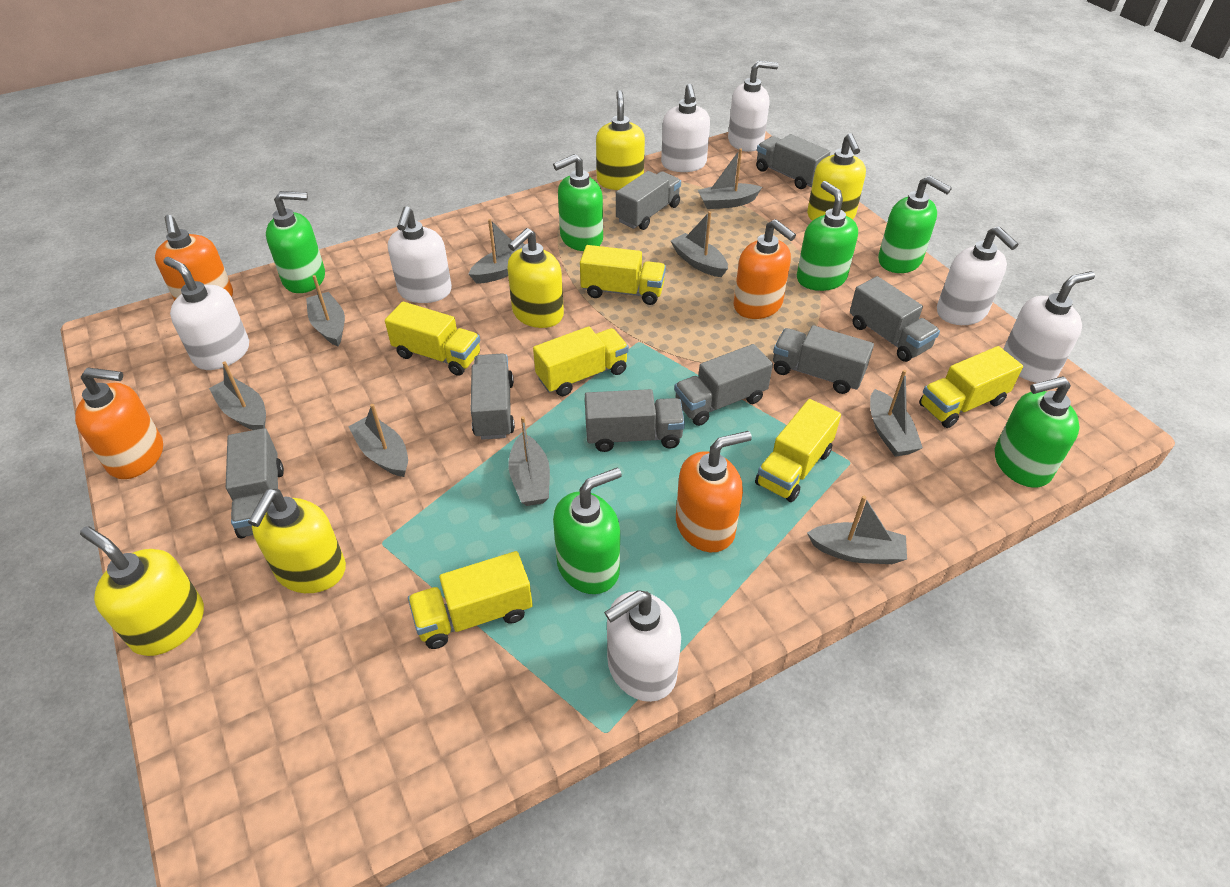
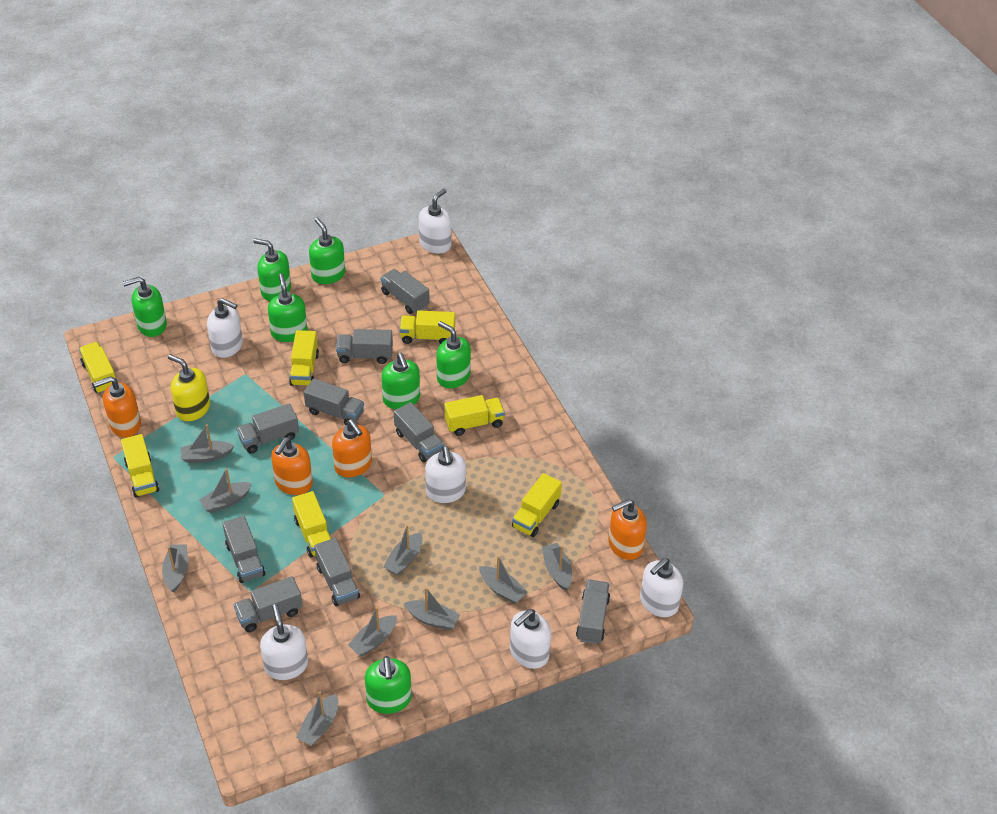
green soap dispenser: [266,191,325,293] [553,154,603,251] [553,467,622,594] [797,181,858,291] [878,176,952,273] [995,376,1080,488] = 6 -> [123,277,167,337] [253,238,291,301] [268,273,307,342] [309,218,345,284] [365,656,411,714] [381,353,420,409] [436,321,471,388] = 7
grey truck: [226,428,284,539] [471,354,515,440] [585,389,685,452] [616,171,681,230] [674,344,773,426] [756,134,830,189] [773,325,874,394] [850,276,940,362] = 8 -> [222,516,265,583] [233,576,303,632] [237,403,299,454] [304,378,364,425] [314,538,360,606] [336,329,393,364] [381,269,430,314] [394,402,444,462] [576,579,610,644] = 9
white soap dispenser: [163,257,249,370] [388,206,452,303] [604,590,681,702] [661,84,710,172] [728,61,778,152] [937,226,1019,325] [1003,271,1095,383] = 7 -> [207,298,243,358] [260,604,308,680] [419,189,451,254] [425,446,466,503] [510,609,551,669] [640,558,683,617] = 6
yellow soap dispenser: [80,526,204,656] [248,489,346,593] [507,228,564,328] [596,90,645,190] [807,133,866,221] = 5 -> [168,354,210,421] = 1
yellow truck: [385,302,480,376] [408,551,533,649] [533,326,629,396] [580,245,666,305] [755,399,841,502] [919,346,1023,428] = 6 -> [79,342,118,394] [121,434,159,497] [289,330,319,386] [292,491,331,557] [400,310,455,344] [444,395,505,436] [512,473,562,537] = 7

